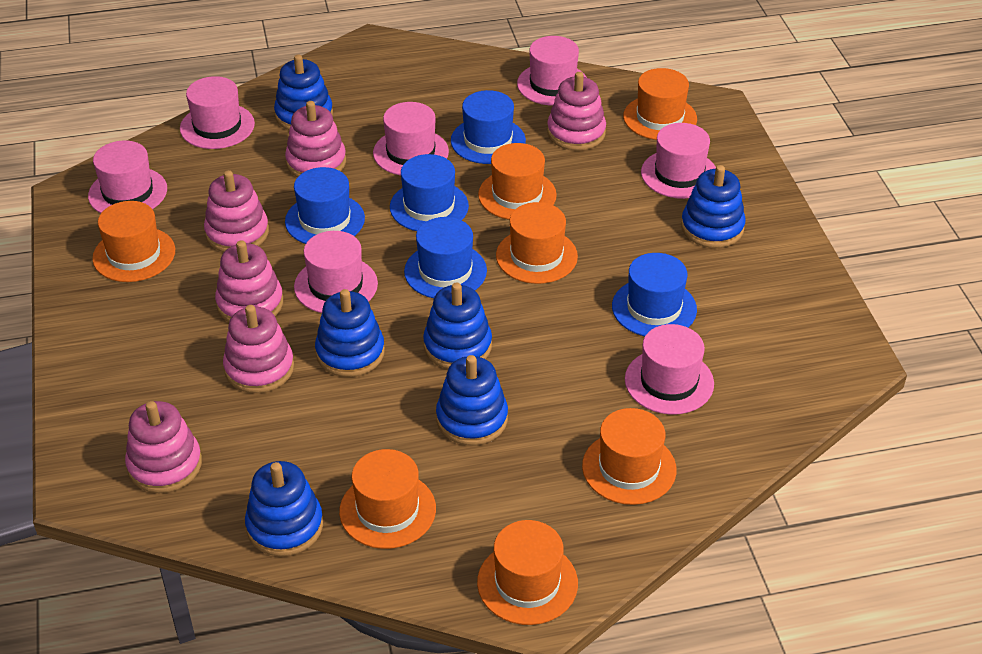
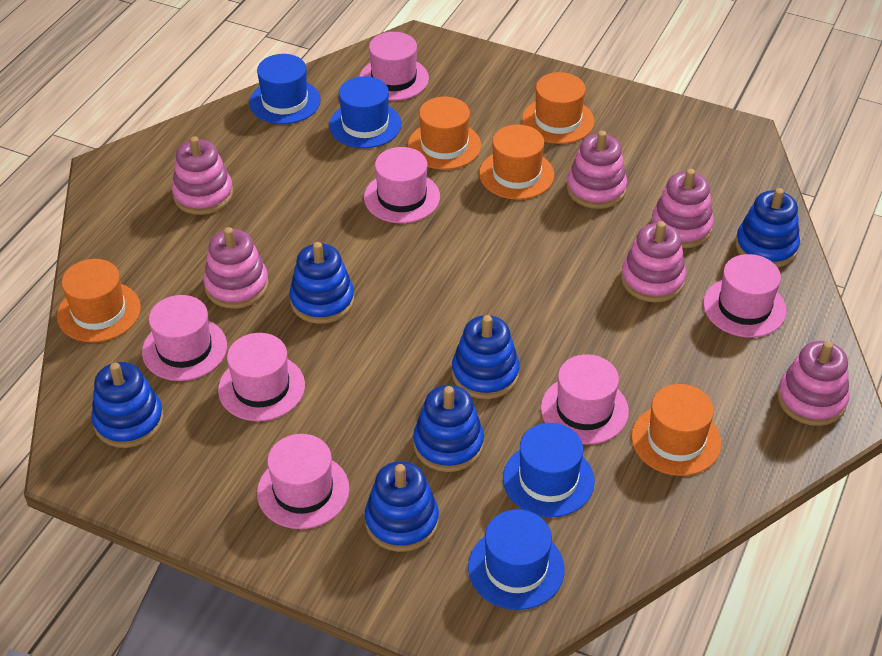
blue hat: [285,167,365,244] [390,154,469,231] [404,217,487,298] [451,90,526,164] [612,253,697,336] = 5 -> [249,54,321,124] [329,76,402,148] [468,509,565,610] [503,423,595,517] = 4
orange hat: [92,201,175,282] [339,449,436,549] [477,520,578,625] [478,143,557,220] [496,202,578,284] [582,408,677,505] [623,68,697,140] = 7 -> [57,259,141,342] [408,97,481,170] [479,125,554,200] [522,72,594,144] [632,384,722,476] = 5

